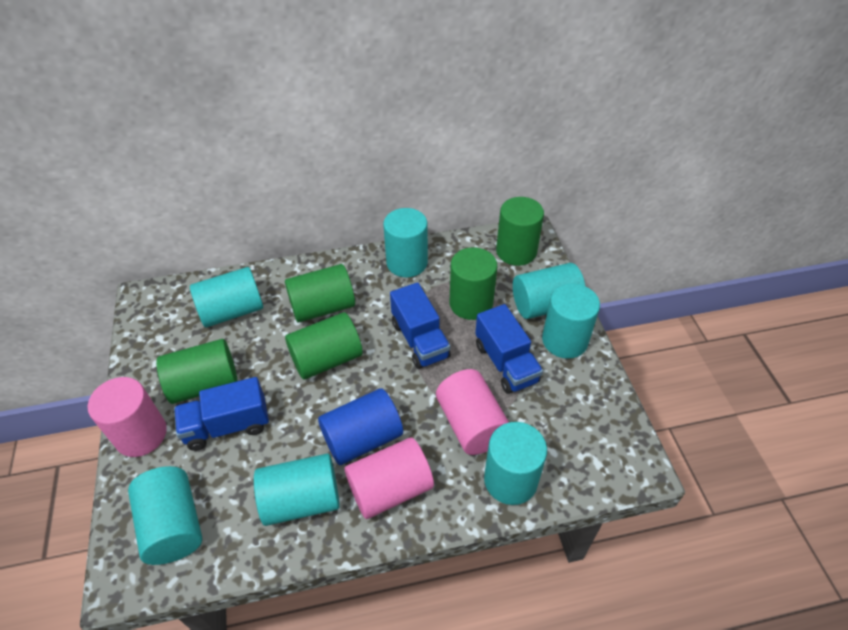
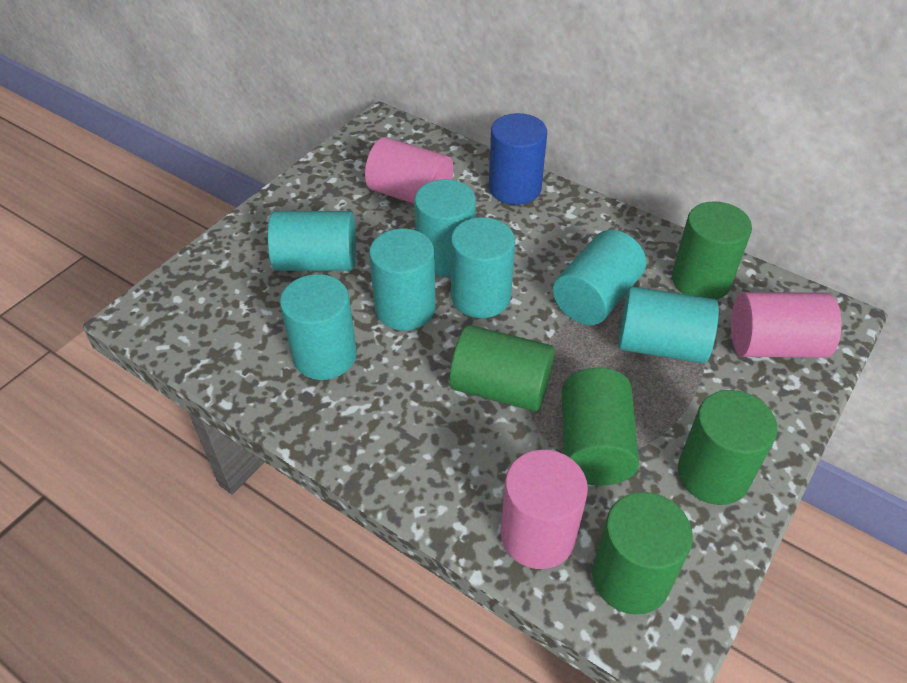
blue truck: [174,377,269,451] [390,282,451,369] [475,304,543,394] = 3 -> none = 0

